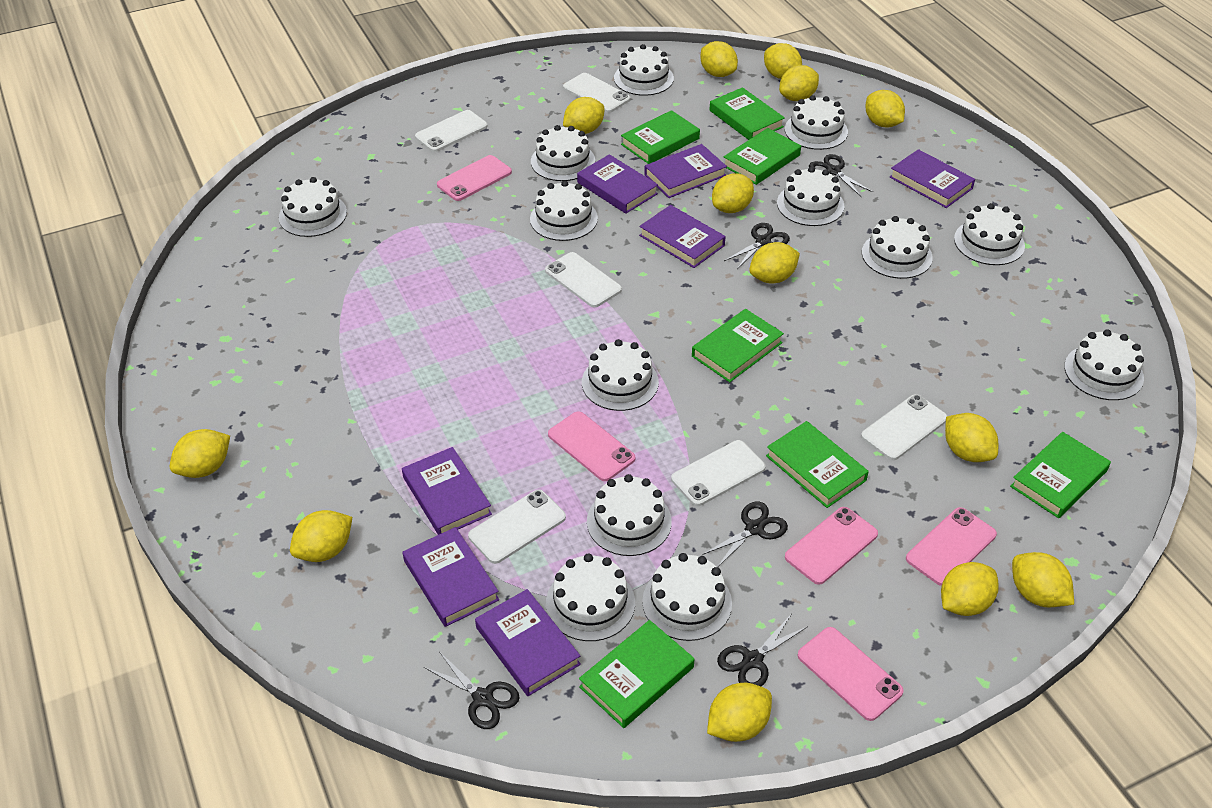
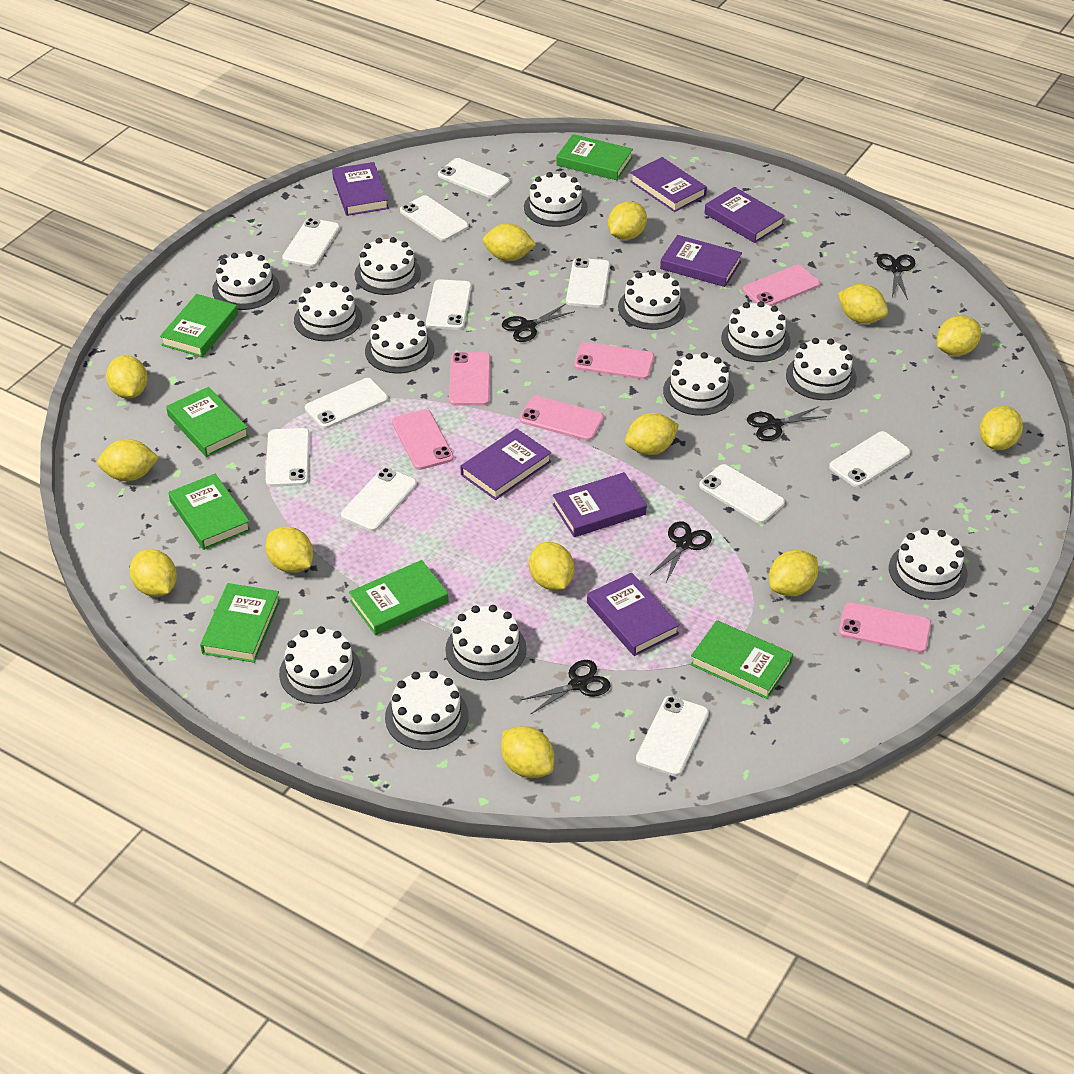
pink phone: [437,155,512,201] [548,411,635,481] [785,507,878,585] [797,627,904,721] [906,507,997,586] = 5 -> [392,409,454,470] [449,352,491,405] [519,396,604,441] [574,342,654,379] [743,265,820,306] [839,602,931,653] = 6
white phone: [415,110,488,152] [468,490,566,564] [545,252,622,308] [563,73,630,113] [671,440,766,506] [861,394,947,460] = 6 -> [266,428,310,487] [282,218,340,267] [305,378,388,429] [341,468,417,531] [400,195,469,241] [426,279,472,330] [438,158,510,198] [566,258,610,308] [636,696,709,776] [699,464,785,523] [829,431,911,487] = 11

